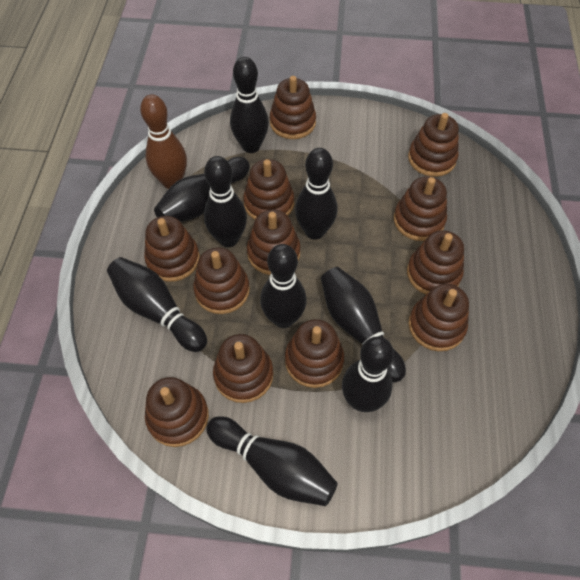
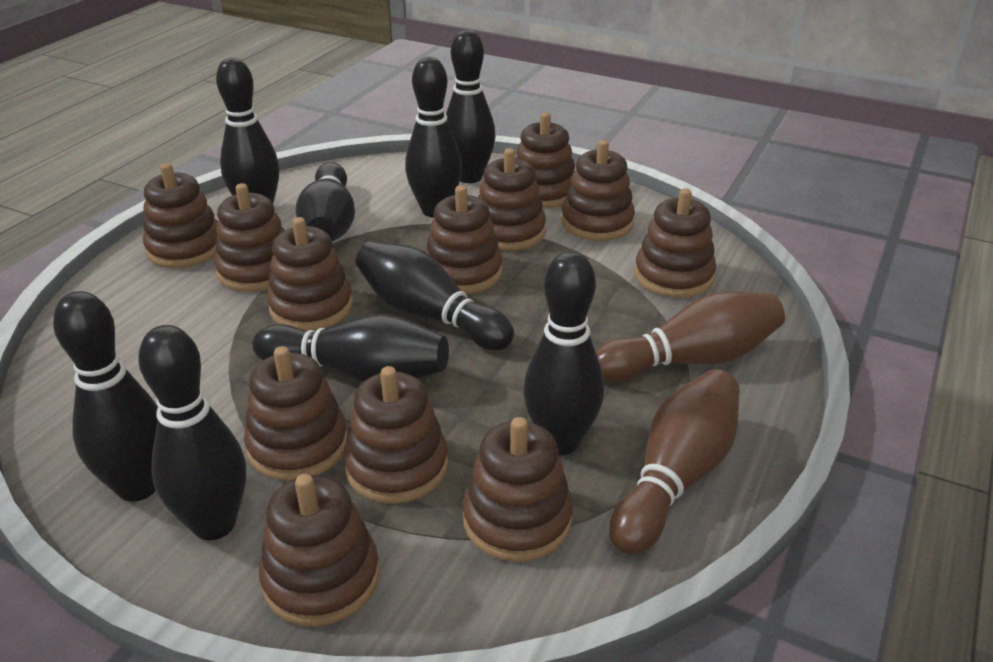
brown bowling pin: [140,94,187,189] = 1 -> [596,291,785,382] [609,369,740,555] = 2

